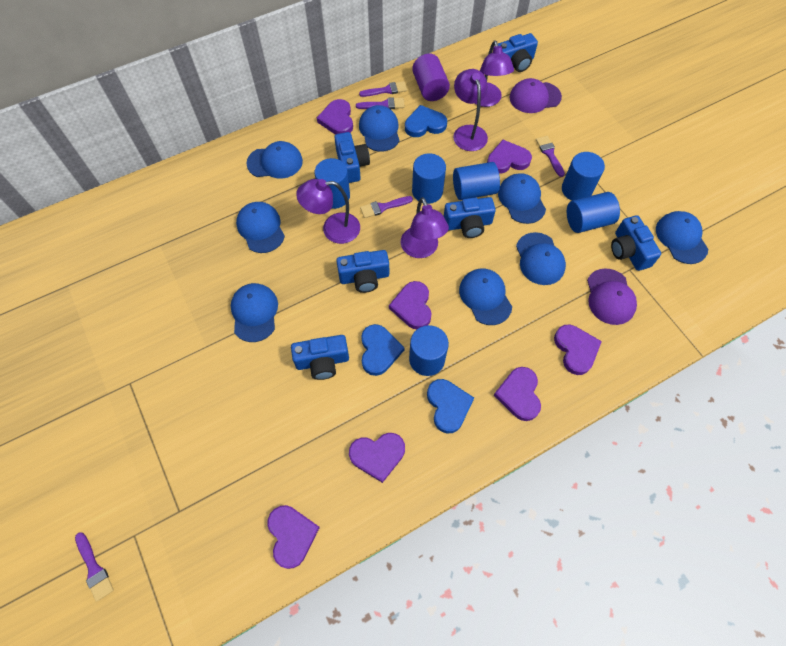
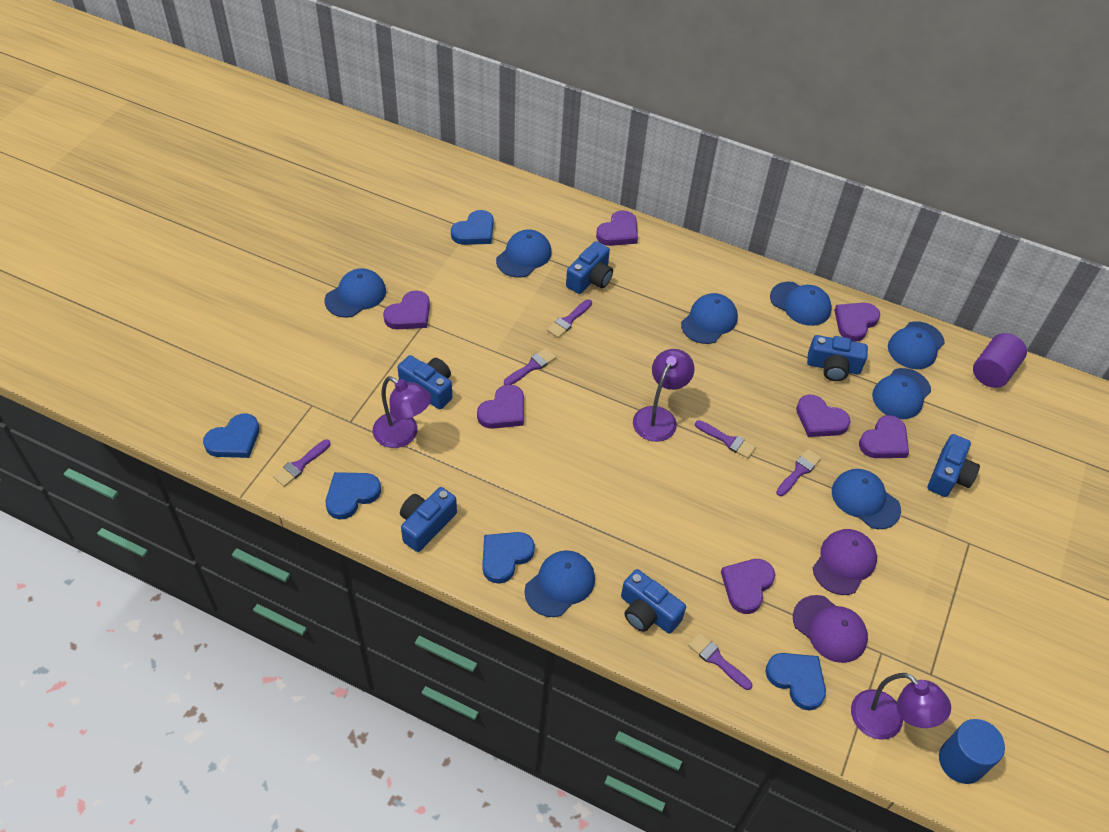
blue cylinder: [314,158,350,209] [409,325,449,376] [412,153,446,204] [453,162,500,200] [562,152,605,201] [567,192,620,233] = 6 -> [939,719,1005,784] = 1
blue heart: [361,324,405,376] [405,105,447,137] [427,379,474,433] = 3 -> [203,413,259,458] [326,472,381,519] [451,210,494,245] [482,532,535,584] [765,653,826,711] = 5
purple brush: [75,532,114,602] [356,97,405,109] [359,81,407,97] [360,196,413,218] [536,136,565,177] = 5 -> [273,439,331,487] [504,348,556,385] [547,300,592,338] [688,632,752,690] [695,420,756,459] [776,449,822,496] = 6
purple lamp: [296,179,360,244] [401,197,449,258] [453,69,488,151] [474,40,514,107] = 4 -> [373,376,431,448] [633,349,695,442] [851,673,951,740] = 3

